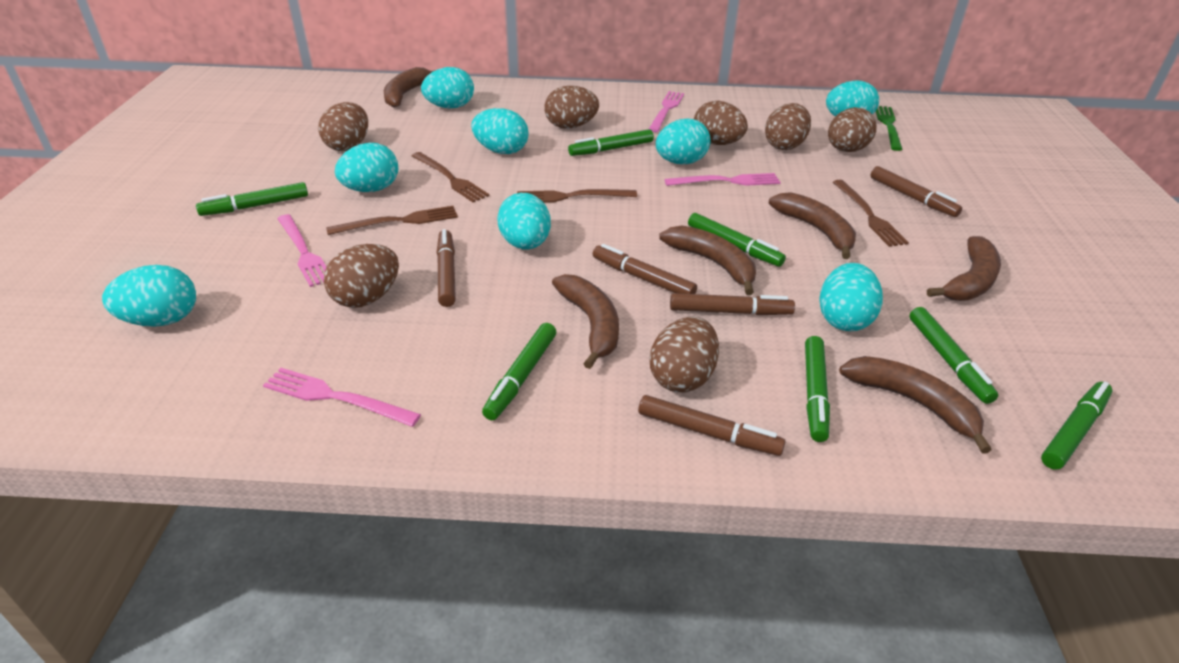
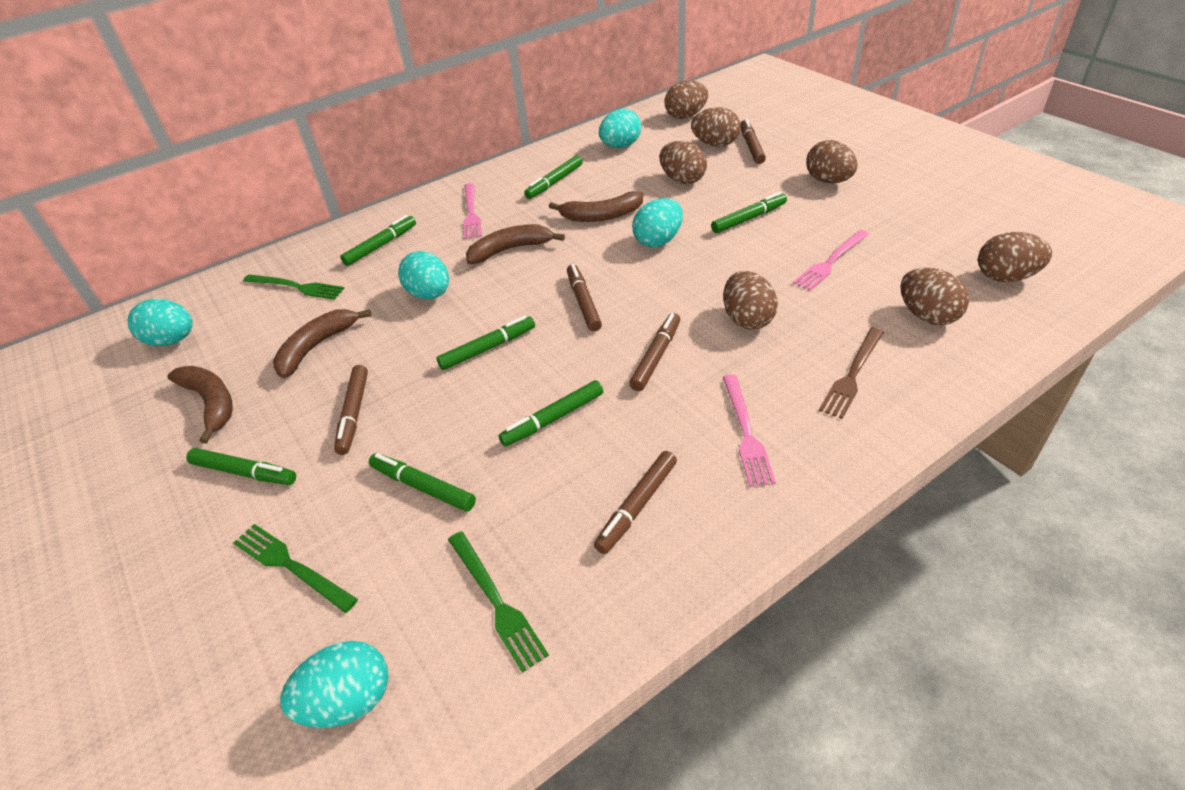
brown banana: [384,67,435,108] [552,274,619,369] [659,225,756,295] [769,192,856,259] [839,356,991,454] [927,236,1001,301] = 6 -> [167,366,233,444] [273,309,371,378] [466,224,565,264] [549,191,643,222] = 4
brown fork: [326,206,458,235] [412,152,489,202] [517,189,637,203] [833,180,909,247] = 4 -> [819,327,884,419] = 1
green fork: [876,106,903,151] = 1 -> [233,524,358,613] [243,274,345,300] [448,531,549,673] = 3
pink fork: [263,368,421,427] [277,214,326,287] [649,91,684,132] [665,173,781,186] = 4 -> [463,183,482,239] [723,375,776,487] [793,230,869,291] = 3
turquoise egg: [102,265,196,327] [335,143,398,192] [421,67,474,108] [471,108,529,154] [497,193,551,249] [656,118,711,164] [819,263,883,331] [826,81,879,117] = 8 -> [128,299,193,346] [280,641,389,728] [398,251,449,299] [599,109,641,148] [632,198,683,247] = 5

